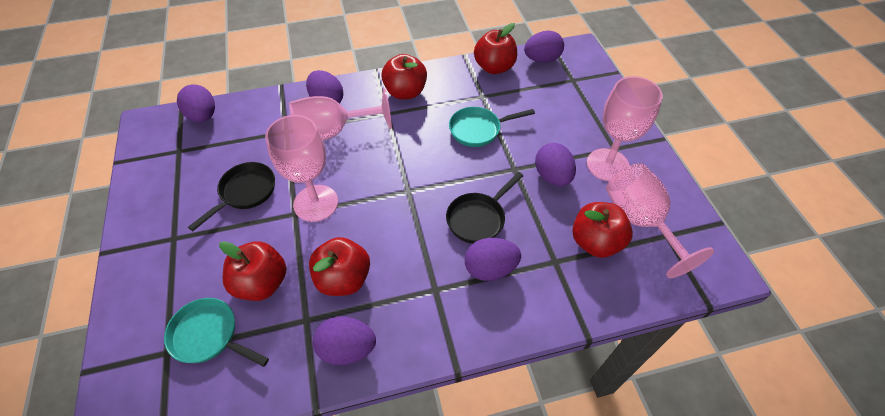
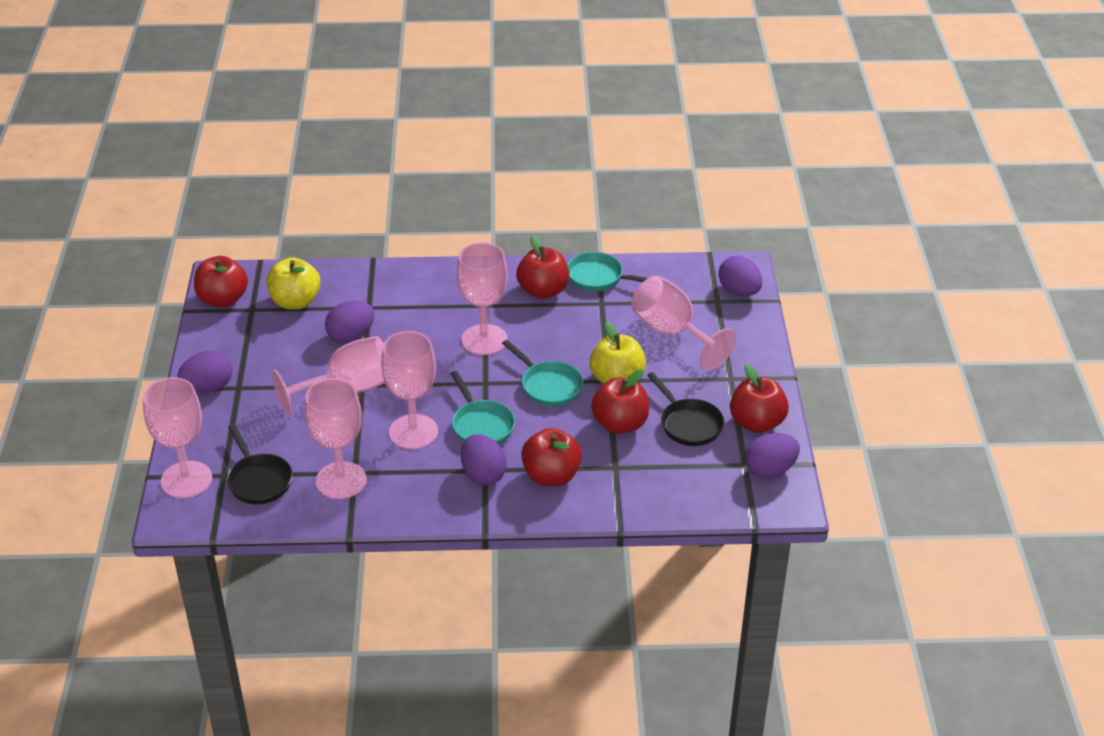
pink goblet: [265,115,338,222] [289,88,392,140] [587,76,663,181] [606,163,714,278] = 4 -> [143,377,212,498] [272,336,385,417] [305,378,367,499] [381,331,438,449] [457,242,508,355] [631,276,736,370] = 6
purple egg: [177,85,215,122] [306,70,343,104] [313,317,376,365] [465,238,521,281] [524,30,564,63] [535,143,576,186] = 6 -> [177,351,232,393] [325,301,374,343] [461,434,507,485] [718,256,762,296] [745,433,800,479] = 5
turquoise pan: [164,298,269,367] [449,107,535,147] = 2 -> [451,371,515,444] [502,340,583,406] [567,252,648,291] = 3
yellow apple: none = 0 -> [266,257,320,310] [589,321,646,384] = 2

